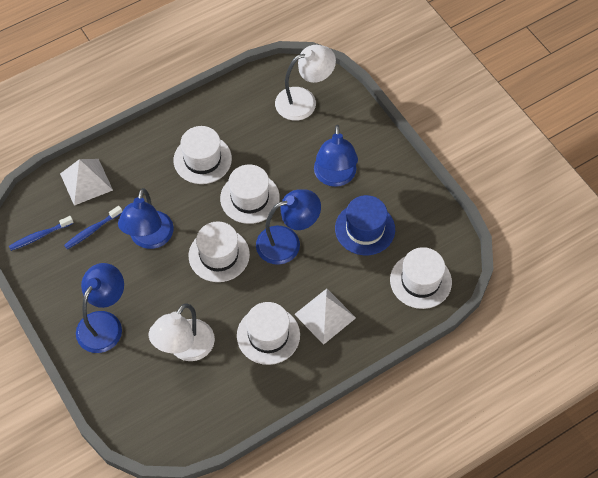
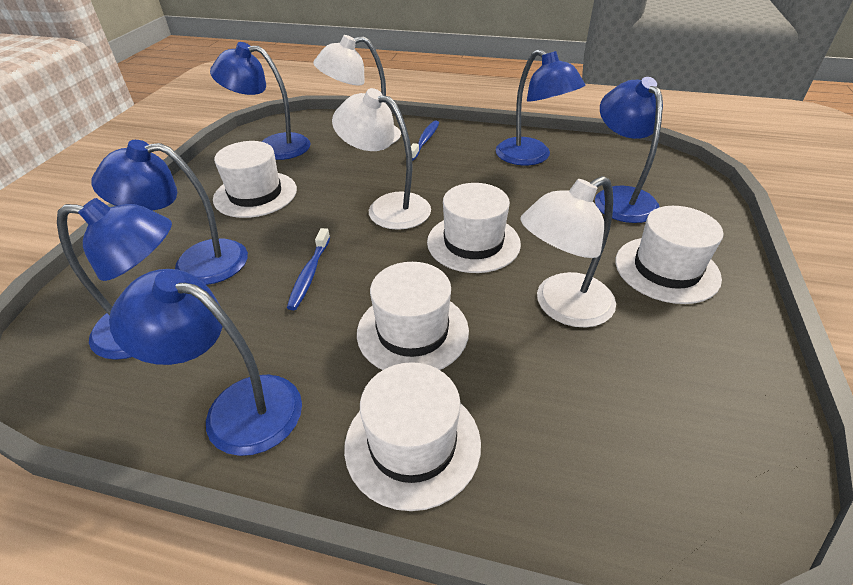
blue hat: [335,195,395,255] = 1 -> none = 0
blue lamp: [76,263,124,353] [118,188,174,249] [256,189,321,265] [314,125,358,187] = 4 -> [57,198,172,360] [92,140,248,285] [109,269,302,456] [210,42,311,160] [495,49,585,165] [595,77,663,223] = 6
white lamp: [149,303,215,361] [275,45,336,121] = 2 -> [313,35,401,144] [332,88,431,230] [520,176,616,328] = 3
white pyramid: [60,159,113,206] [294,289,356,345] = 2 -> none = 0

